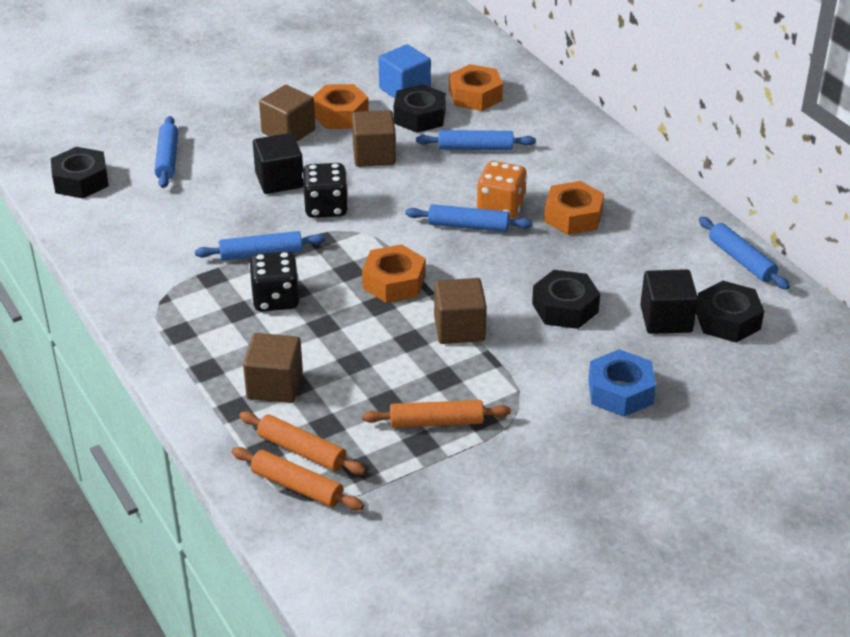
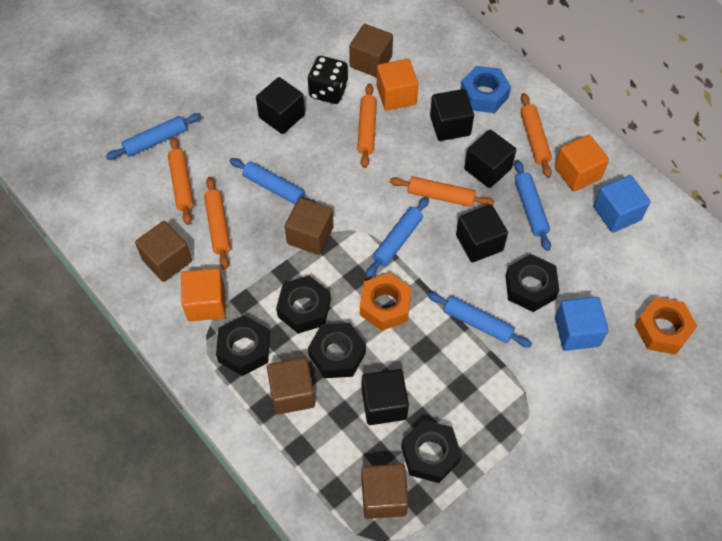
black cube: [253,133,303,194] [640,269,698,334] = 2 -> [256,77,305,134] [362,369,409,425] [430,89,474,141] [456,205,508,262] [464,130,516,188] = 5
black dice: [249,251,299,311] [302,163,348,218] = 2 -> [307,56,348,104] = 1
black nut: [51,147,109,198] [394,84,446,133] [532,270,600,329] [696,281,764,343] = 4 -> [216,315,270,376] [276,275,331,334] [308,323,366,378] [401,420,462,483] [506,254,559,312] = 5
blue cube: [378,44,431,98] = 1 -> [555,297,609,351] [594,175,650,233] = 2
brown cube: [243,333,303,403] [259,85,315,142] [352,110,396,167] [434,278,487,344] = 4 -> [135,221,192,282] [267,357,315,414] [285,198,334,255] [349,24,393,77] [362,464,409,519] = 5
orange cube: none = 0 -> [181,268,226,322] [377,59,418,111] [555,135,609,192] = 3
orange dice: [477,161,527,219] = 1 -> none = 0
orange nut: [312,84,369,129] [362,244,425,303] [449,64,503,111] [544,181,604,235] = 4 -> [360,272,412,331] [635,297,697,354] = 2
orange rolling pin: [232,447,364,510] [239,412,366,475] [362,400,511,428] = 3 -> [168,137,194,225] [204,177,231,270] [357,83,377,168] [390,177,495,207] [521,93,552,178] = 5

